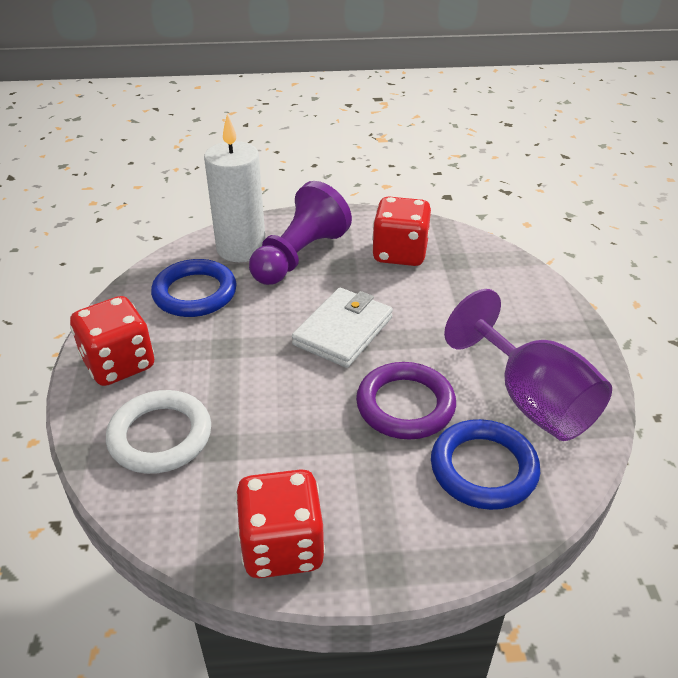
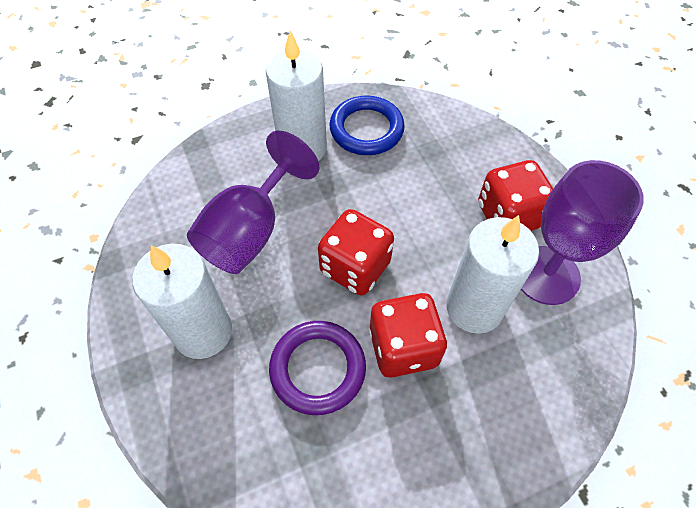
blue ring: [151,259,237,317] [431,419,540,510] = 2 -> [330,95,405,155] = 1
purple goblet: [444,289,612,441] = 1 -> [187,131,319,274] [521,160,644,305] = 2
purple pawn: [249,181,352,285] = 1 -> none = 0
white candle: [204,114,266,262] = 1 -> [132,244,232,359] [265,31,327,161] [446,215,539,334] = 3
white ring: [106,390,211,474] = 1 -> none = 0
white wallet: [292,288,393,368] = 1 -> none = 0

